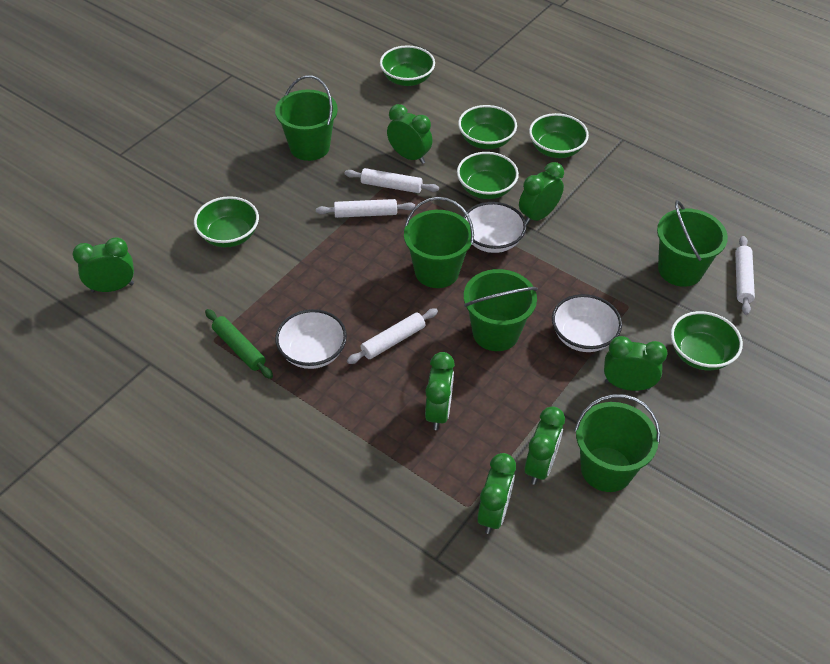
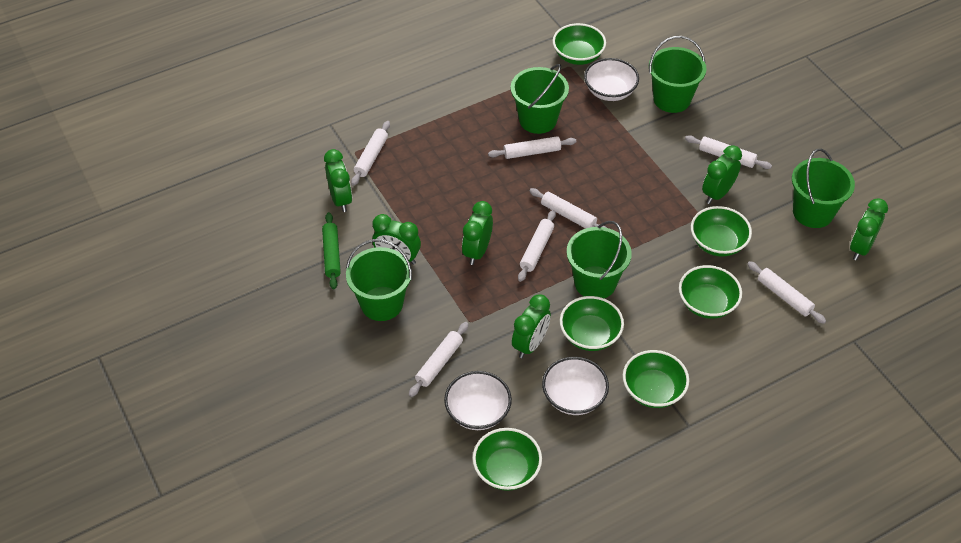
green clock: [72,237,134,292] [387,104,433,164] [425,352,455,430] [477,453,516,534] [519,162,564,225] [525,406,565,485] [604,336,668,391] = 7 -> [324,149,352,212] [372,214,421,265] [462,201,493,265] [512,294,551,358] [702,145,742,204] [850,198,888,260] = 6
white rolling pin: [316,199,415,218] [344,168,439,193] [347,308,438,364] [735,236,755,315] = 4 -> [351,121,390,186] [409,322,469,397] [488,136,576,159] [518,210,556,282] [529,188,607,228] [685,135,772,169] [747,261,826,324] = 7

